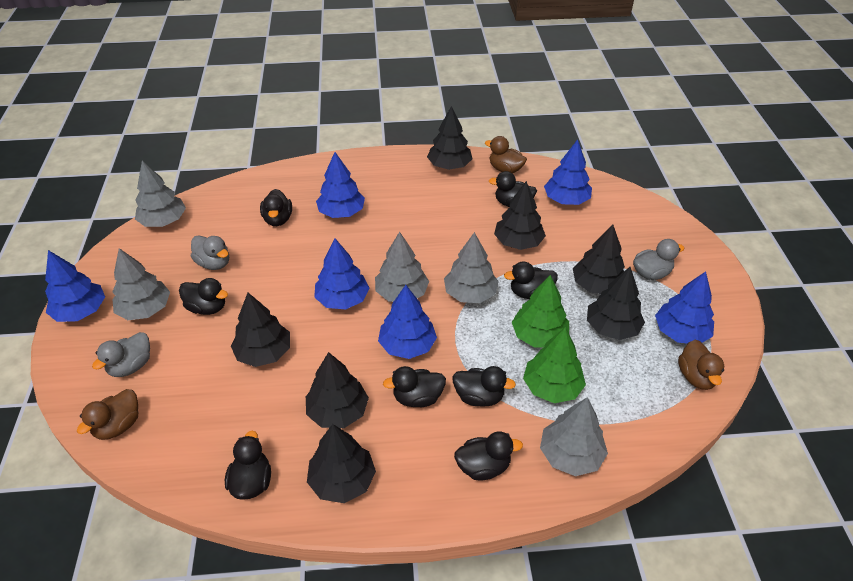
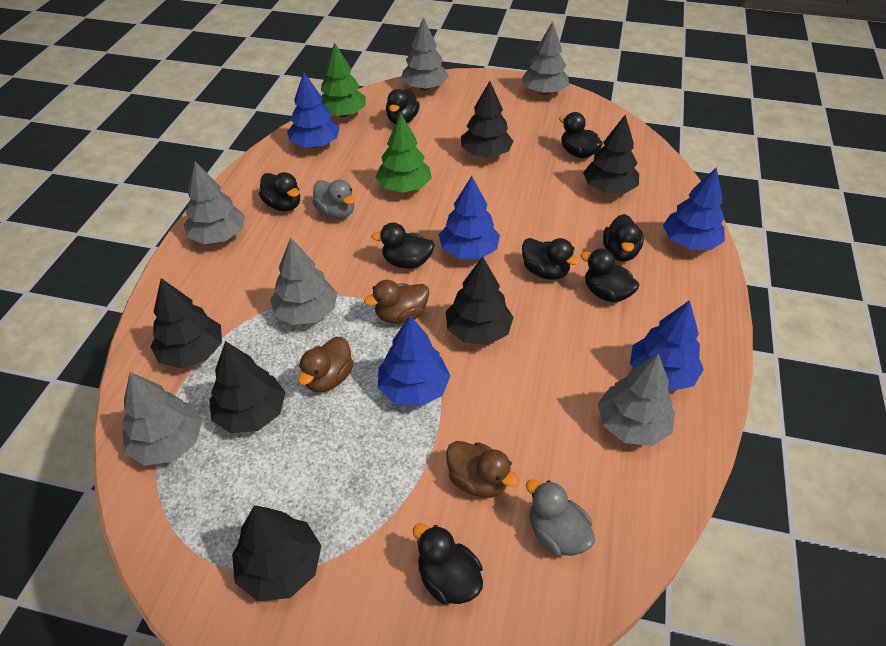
black tree: [231,293,290,367] [306,352,369,428] [307,424,376,503] [427,106,472,170] [494,181,546,250] [573,224,625,294] [587,267,645,340] = 7 -> [150,278,222,368] [209,341,285,433] [232,505,321,601] [446,256,514,345] [461,81,514,157] [583,115,639,193] = 6
blue tree: [45,250,105,322] [314,238,369,309] [316,152,365,218] [378,285,437,359] [544,139,592,205] [655,271,714,344] = 6 -> [287,72,340,148] [378,316,451,407] [439,176,500,259] [630,300,704,391] [663,167,725,250] = 5
grey duck: [92,332,150,377] [191,236,229,270] [633,239,685,280] = 3 -> [312,180,355,219] [526,479,595,556] = 2
grey tree: [112,248,170,320] [135,161,186,227] [375,232,429,302] [444,232,499,303] [540,397,608,476] = 5 -> [122,372,203,466] [184,161,245,244] [270,237,337,325] [401,17,449,91] [521,21,569,95] [598,353,675,446] = 6

